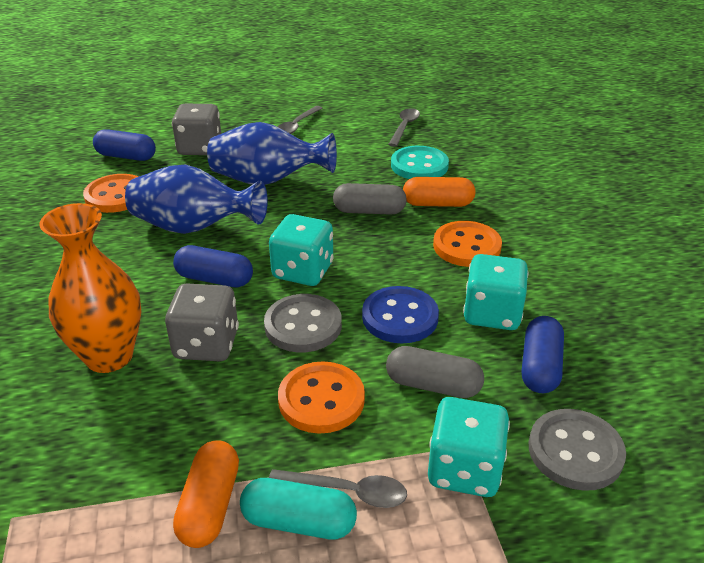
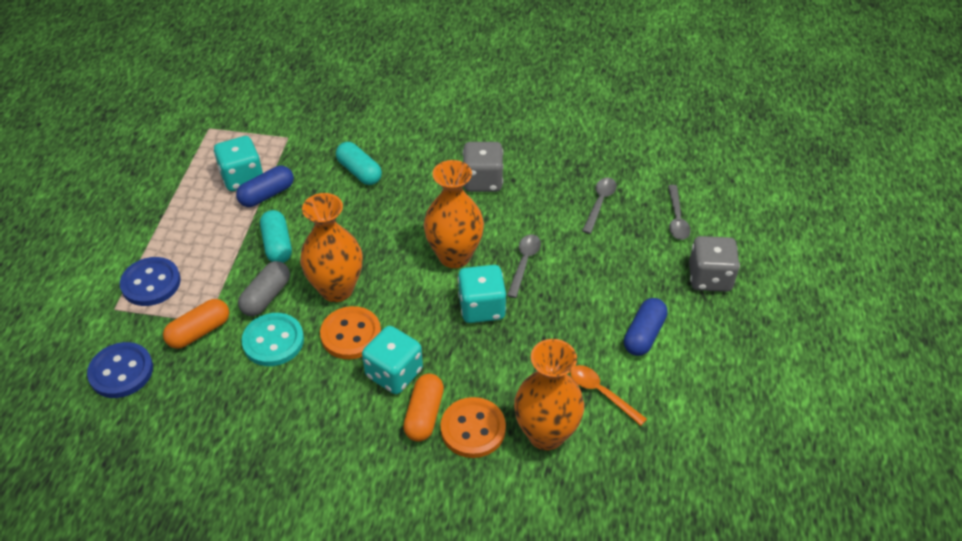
blue button: [362,286,439,343] = 1 -> [87,342,153,398] [120,257,181,306] = 2
blue capsule: [93,129,156,161] [173,245,253,287] [522,316,564,393] = 3 -> [236,166,294,207] [624,298,668,356] = 2
blue vase: [125,164,268,234] [207,122,337,185] = 2 -> none = 0
grey button: [264,294,342,353] [529,409,626,491] = 2 -> none = 0
grey capsule: [333,183,407,215] [386,346,484,398] = 2 -> [238,261,290,316] = 1
orange button: [83,174,138,213] [278,361,365,434] [433,221,502,267] = 3 -> [320,306,381,359] [440,397,506,458] = 2
orange spoon: none = 0 -> [570,365,647,426] = 1
orange vase: [39,203,141,373] = 1 -> [300,193,362,302] [424,160,484,268] [514,339,584,451] = 3
turquoise capsule: [240,478,357,540] = 1 -> [260,210,292,263] [336,142,382,185] = 2

